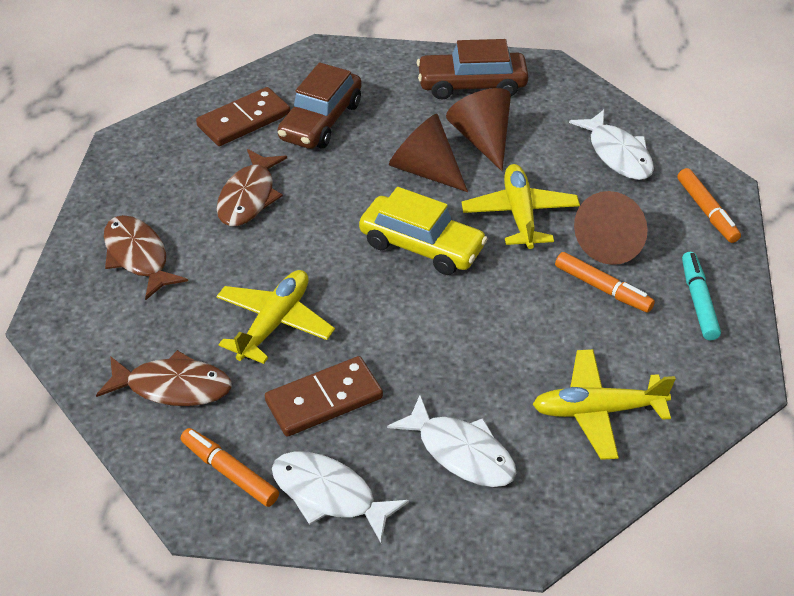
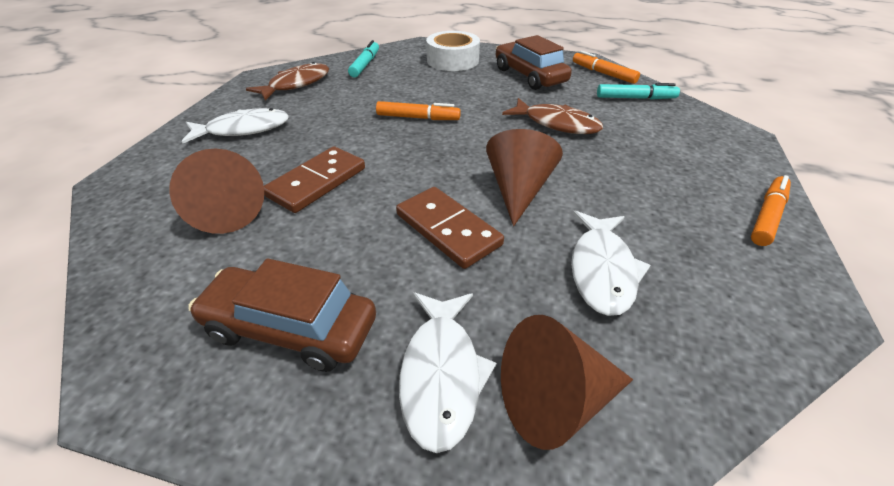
brown fish: [96,350,232,406] [104,215,188,300] [217,149,287,226] = 3 -> [246,62,329,101] [502,98,603,134] = 2
turquoise marker: [682,252,721,340] = 1 -> [348,40,379,78] [597,83,680,99] = 2
white tape: none = 0 -> [426,31,480,71] = 1
yellow car: [359,187,488,275] = 1 -> none = 0
yellow plane: [216,270,335,364] [462,164,580,249] [532,349,676,460] = 3 -> none = 0

